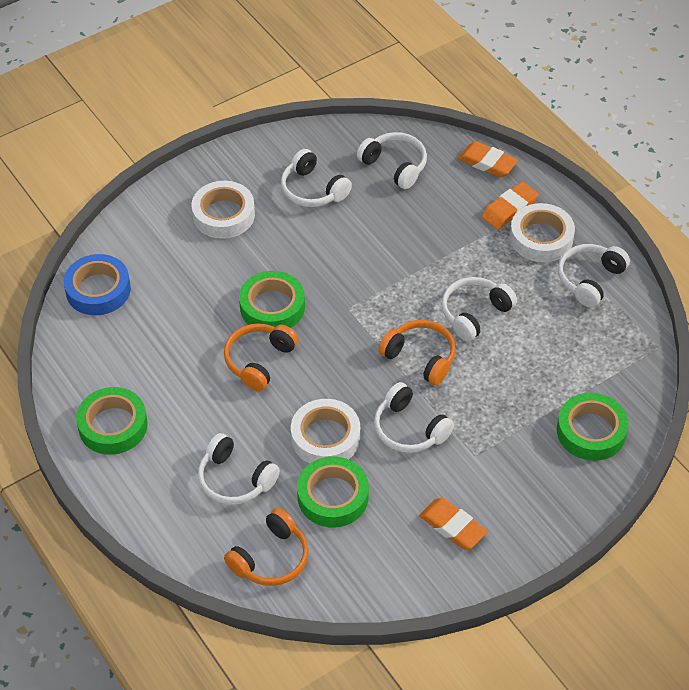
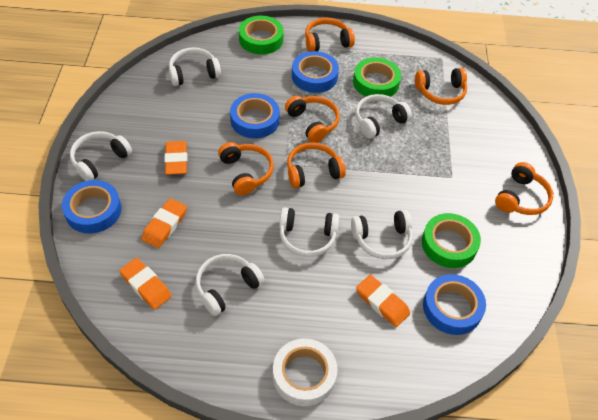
blue tape: [64,254,131,315] = 1 -> [62,180,121,234] [230,93,280,138] [292,51,339,93] [423,274,486,335] = 4
green tape: [76,387,148,455] [239,271,305,333] [297,456,369,528] [557,393,629,461] = 4 -> [239,16,284,54] [353,58,401,97] [422,213,481,268] = 3
orange eraser: [419,498,488,549] [458,141,518,177] [482,182,539,229] = 3 -> [119,258,172,310] [142,198,187,248] [164,141,188,175] [356,275,410,327] = 4
orange headphones: [224,323,299,391] [224,508,309,586] [378,320,456,385] = 3 -> [218,142,274,195] [285,96,340,143] [287,142,346,188] [305,18,355,52] [415,68,467,105] [495,162,553,215] = 6
white tape: [191,181,255,239] [291,399,360,464] [510,203,575,262] = 3 -> [273,339,338,406] = 1

